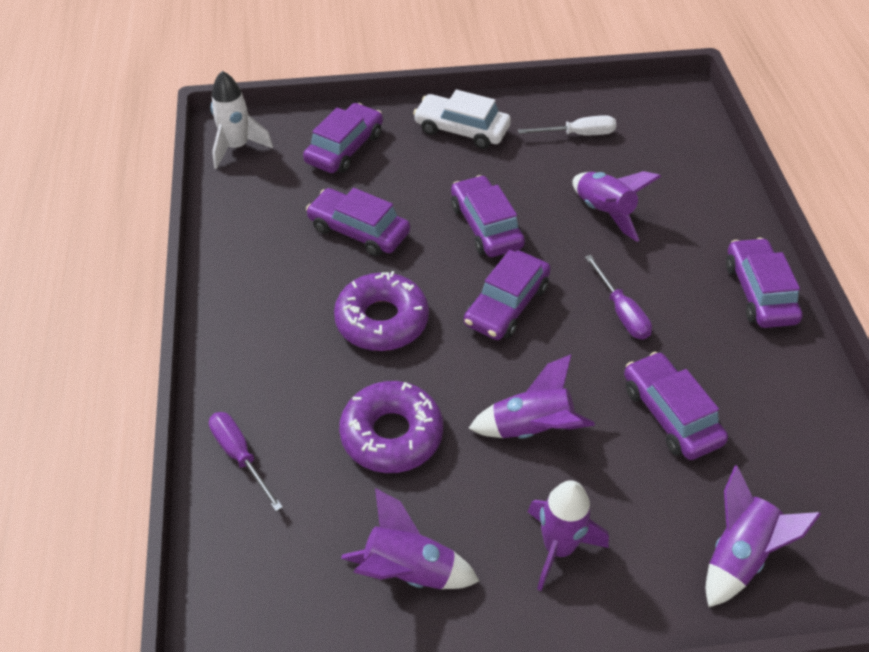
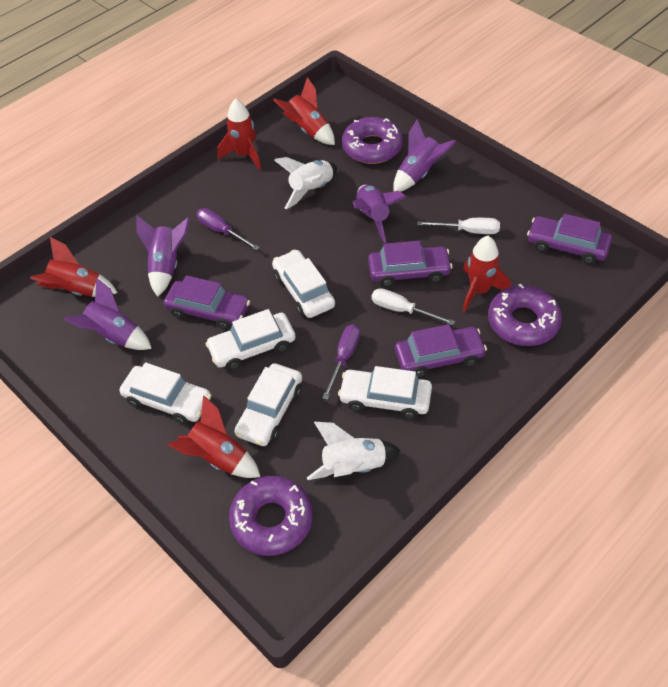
purple car: [303,103,383,173] [306,188,410,256] [451,175,525,257] [464,250,551,340] [624,352,728,460] [726,238,803,328] = 6 -> [164,275,250,330] [368,241,453,287] [395,324,487,378] [527,214,612,264] = 4
purple donut: [334,271,429,351] [339,381,443,473] = 2 -> [229,476,313,556] [342,117,403,164] [488,284,562,346] = 3
purple rocket: [341,488,480,589] [468,354,595,439] [528,480,609,591] [572,171,661,242] [706,466,821,607] = 5 -> [64,278,152,350] [136,216,190,297] [353,185,406,243] [393,120,456,192] = 4
red rocket: none = 0 -> [30,237,118,297] [167,395,260,478] [217,99,261,170] [273,77,335,145] [463,236,511,312] = 5
white car: [413,90,511,149] = 1 -> [119,363,211,425] [205,309,296,370] [235,363,302,446] [272,249,335,318] [338,366,432,419] = 5
white rocket: [211,71,273,169] = 1 -> [274,157,337,209] [307,422,401,480] = 2
white screwdriver: [518,115,616,135] = 1 -> [371,288,455,325] [417,218,500,234] = 2

